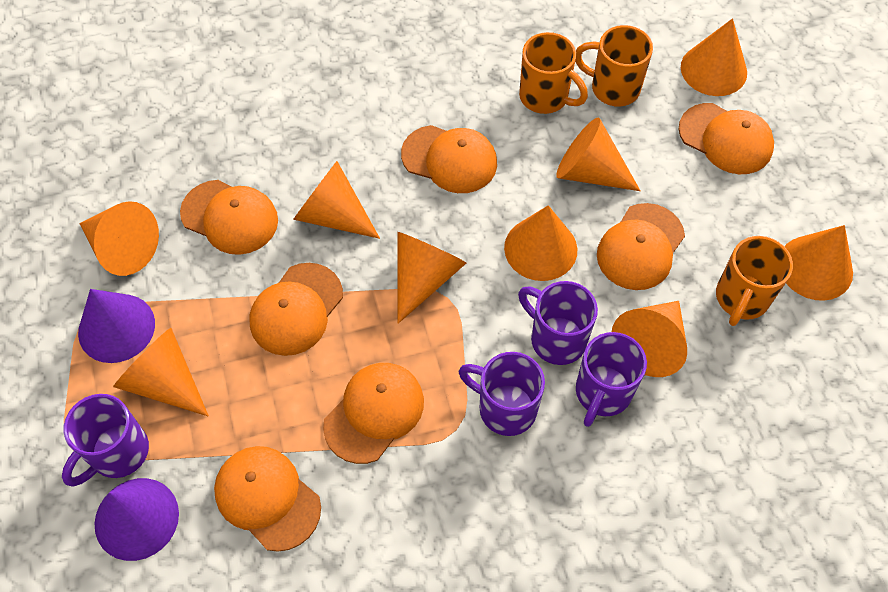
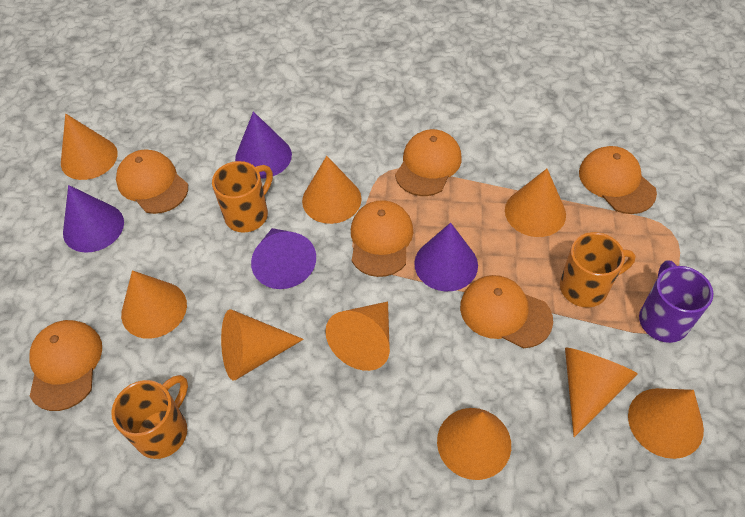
orange cap: [180,180,278,255] [214,446,321,552] [250,263,343,356] [323,363,424,464] [401,125,497,193] [597,203,685,290] [679,103,774,174] = 7 -> [29,320,102,411] [116,149,188,214] [351,200,413,277] [395,129,462,196] [460,275,553,348] [579,146,657,214] = 6
purple cone: [78,289,155,363] [95,478,179,561] = 2 -> [63,185,124,253] [235,111,292,178] [251,228,316,289] [414,223,478,291] = 4
purple mug: [62,394,149,486] [459,352,545,436] [518,281,598,365] [576,332,647,427] = 4 -> [639,260,713,343] = 1

